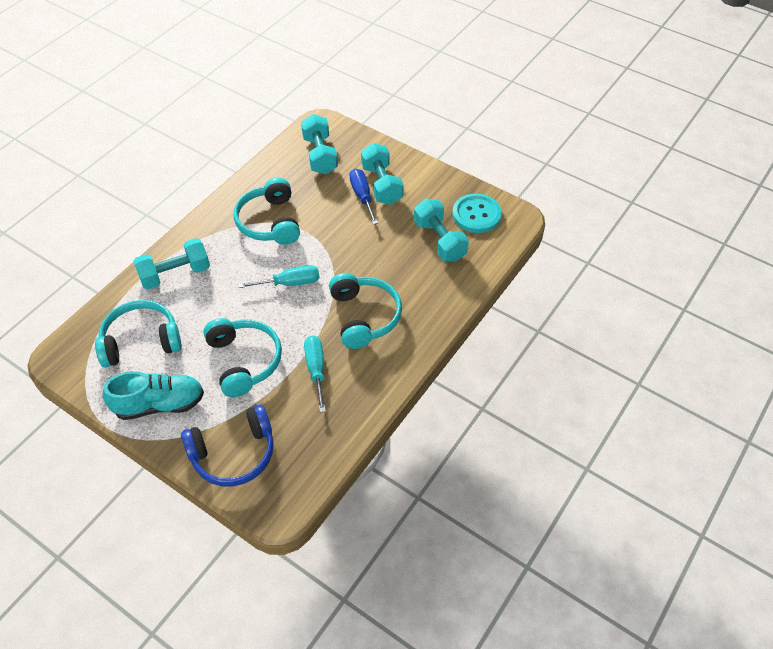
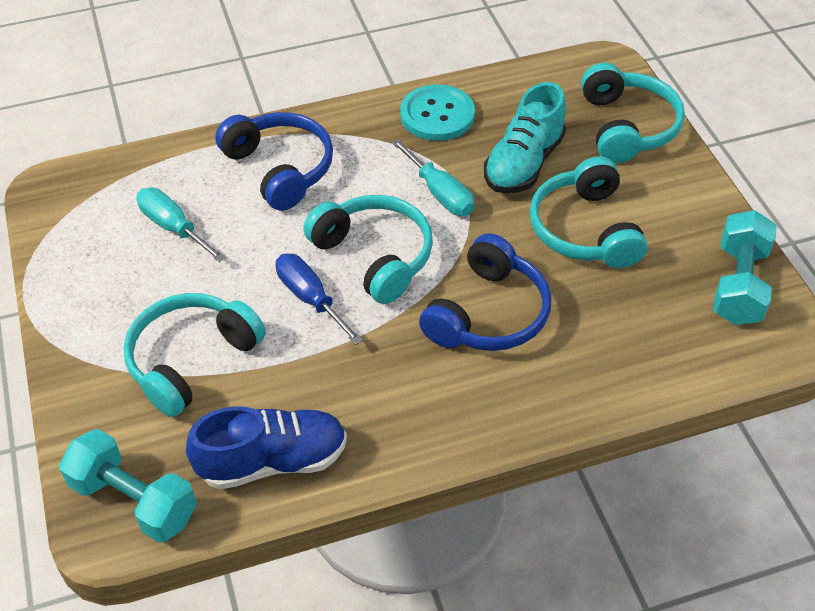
blue headphones: [181,405,274,486] = 1 -> [215,112,333,211] [419,233,551,351] = 2
blue shoe: none = 0 -> [186,406,347,490] = 1
turquoise dumbbell: [133,238,210,290] [301,114,338,174] [361,143,403,205] [414,198,469,262] = 4 -> [59,429,197,543] [713,210,777,325] = 2

